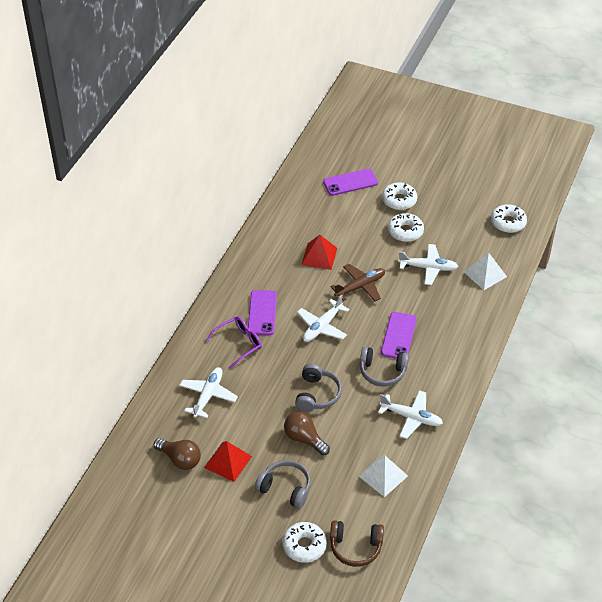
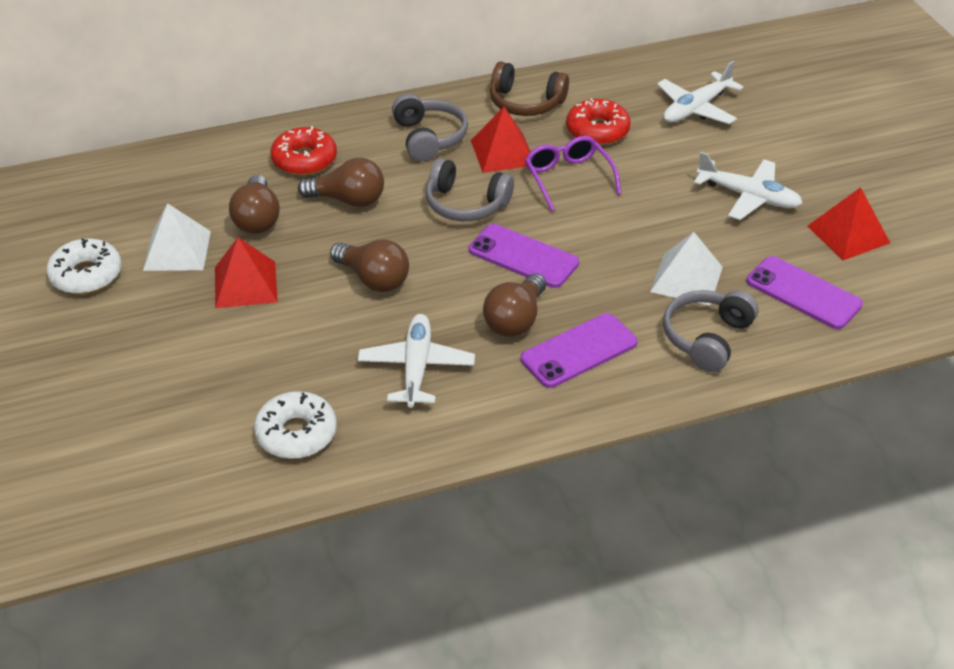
brown light bulb: [154,438,201,470] [284,412,330,455] = 2 -> [229,175,280,234] [298,158,384,207] [330,240,409,292] [483,273,546,337] = 4
brown plane: [331,264,385,301] = 1 -> none = 0
red donut: none = 0 -> [270,126,337,175] [566,99,631,145] = 2
red pyramid: [204,441,252,482] [301,235,337,270] = 2 -> [215,237,278,308] [471,107,531,173] [807,187,890,260] = 3
white donut: [283,522,327,563] [382,182,417,210] [388,213,424,242] [491,204,527,233] = 4 -> [47,238,122,294] [254,391,337,459] = 2
white plane: [179,367,238,418] [297,294,350,342] [378,390,443,439] [398,244,458,285] = 4 -> [358,314,475,408] [657,61,743,124] [694,152,802,220] = 3

